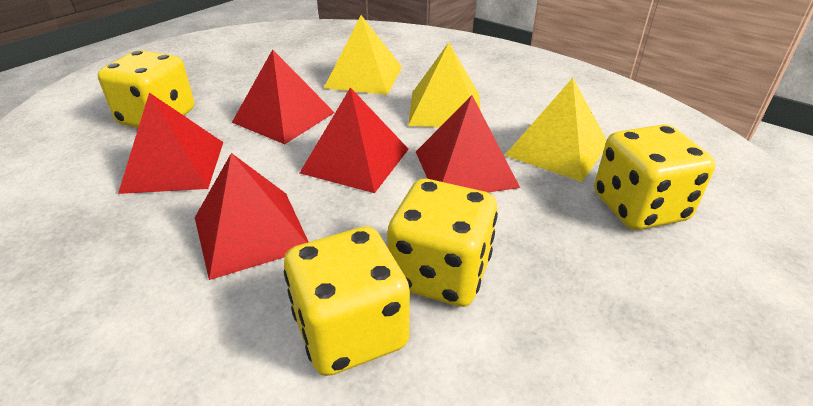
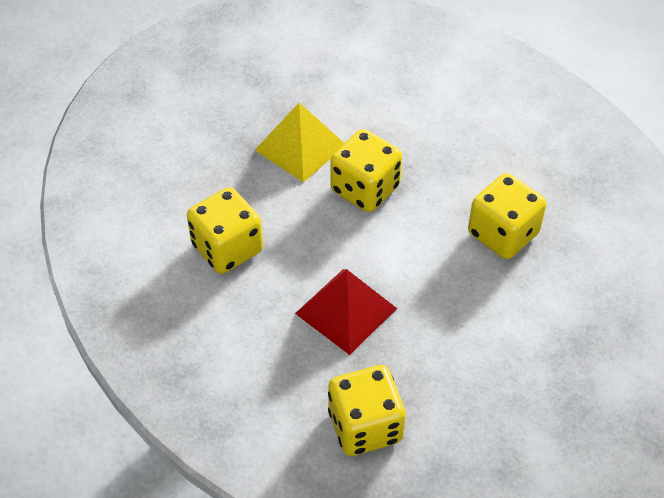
red pyramid: [118,93,223,194] [195,153,308,280] [232,49,335,144] [300,87,409,193] [416,95,520,192] = 5 -> [295,269,397,355] = 1
yellow pyramid: [324,15,402,95] [408,43,481,127] [505,78,607,182] = 3 -> [255,103,344,183] = 1

